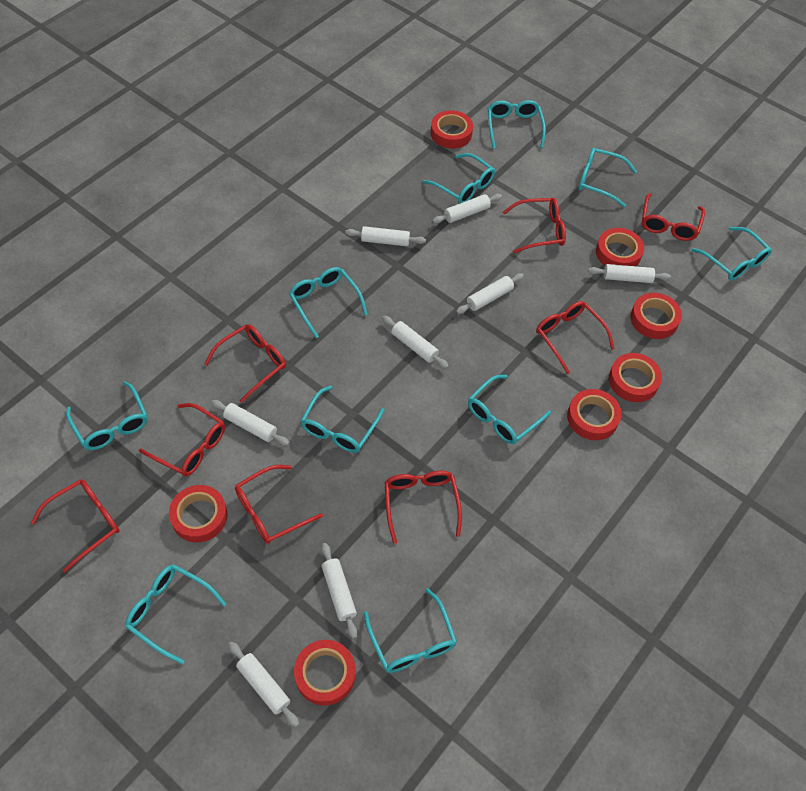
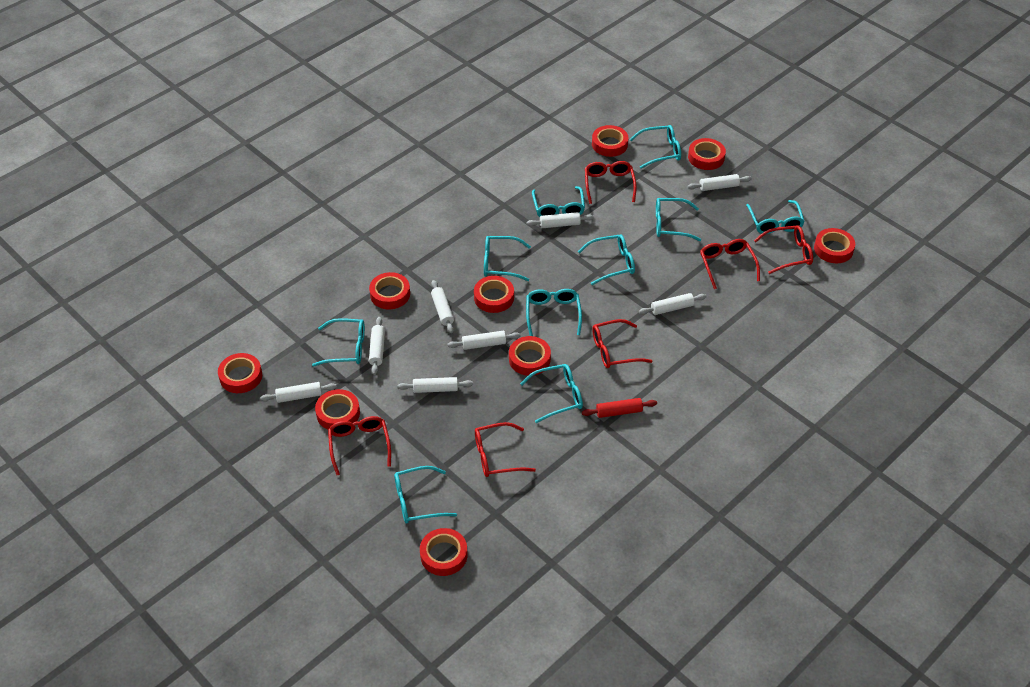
red glasses: [31,479,120,572] [139,403,225,476] [204,324,286,403] [235,465,323,544] [385,471,462,544] [503,198,566,253] [536,301,615,374] [642,193,705,241] = 8 -> [328,416,391,475] [475,422,536,477] [585,161,637,204] [592,319,652,368] [700,239,760,289] [754,225,813,274] = 6
red rolling pin: none = 0 -> [582,398,657,418] = 1
red tape: [169,485,228,542] [294,640,356,706] [431,110,473,149] [567,389,621,440] [596,228,644,266] [609,353,662,402] [630,293,682,339] = 7 -> [218,353,262,393] [315,389,360,430] [369,272,410,309] [420,528,467,576] [474,276,514,313] [509,336,551,376] [592,125,628,157] [688,138,726,170] [814,228,855,263] = 9

